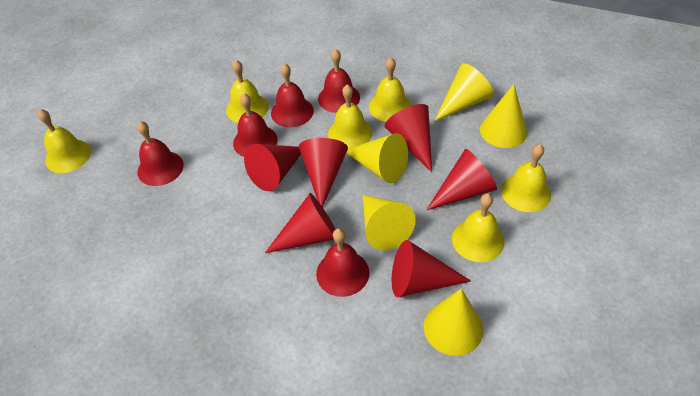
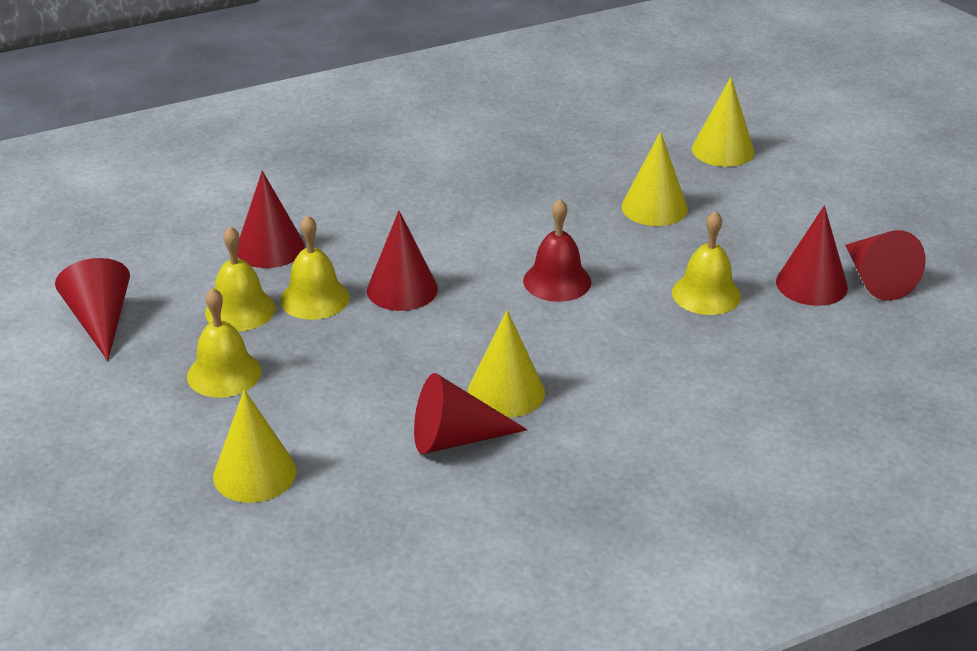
red bell: [137,121,184,186] [233,93,278,157] [271,63,314,127] [316,228,369,297] [318,49,360,113] = 5 -> [523,199,591,302] = 1
yellow bell: [38,109,91,173] [226,60,269,123] [328,85,372,149] [369,57,412,122] [452,194,504,262] [501,144,551,212] = 6 -> [187,288,262,398] [205,226,276,331] [280,215,350,320] [672,211,741,315] = 4
yellow cone: [346,133,408,183] [363,195,416,250] [424,289,483,356] [434,63,494,122] [480,84,527,148] = 5 -> [213,389,297,503] [467,310,545,418] [622,132,688,226] [692,77,754,167] = 4

